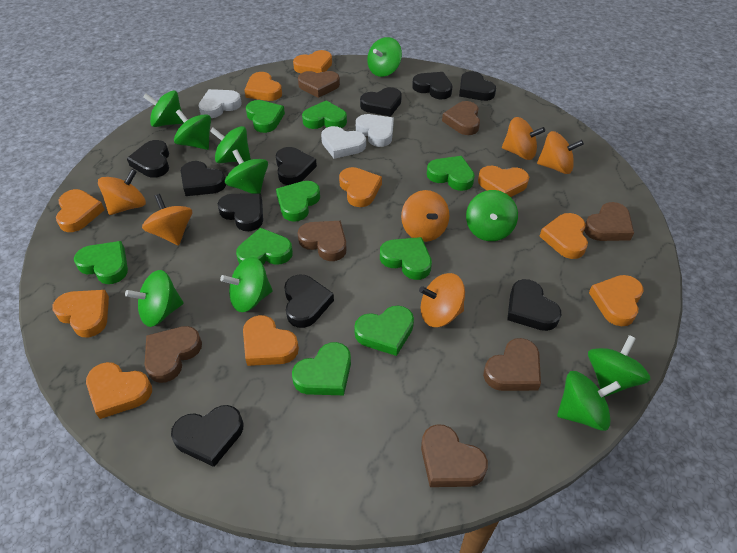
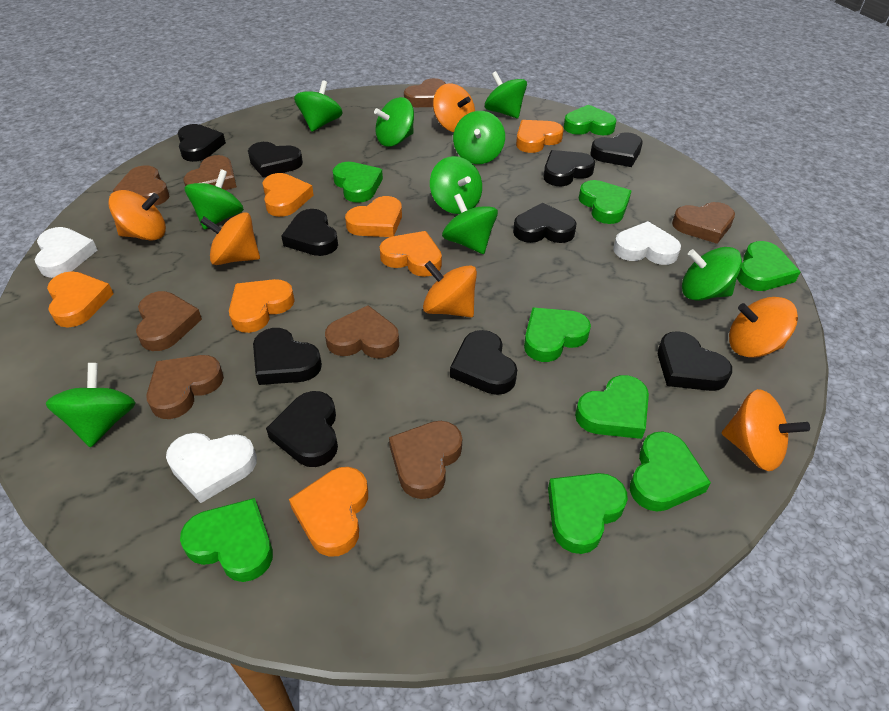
brown heart: [145,326,202,383] [298,71,340,98] [298,221,347,261] [421,424,488,487] [442,101,480,135] [483,338,541,391] [584,202,634,241] = 7 -> [113,165,169,206] [136,291,202,351] [146,355,224,419] [183,155,237,190] [325,305,399,359] [389,421,462,499] [404,78,446,107] [672,202,735,244] = 8
green spinning top: [125,270,184,327] [143,90,184,127] [174,109,211,150] [210,126,251,163] [220,257,273,312] [225,149,268,194] [367,37,402,77] [466,190,518,241] [557,371,621,431] [588,335,651,397] = 10 -> [46,363,135,447] [184,169,244,230] [294,80,343,132] [374,97,414,147] [430,156,482,214] [442,194,498,254] [453,111,505,164] [485,71,527,118] [682,247,742,301] = 9
orange heart: [52,290,109,337] [56,189,105,232] [86,362,152,419] [243,315,299,366] [244,72,282,101] [293,50,332,73] [339,167,382,207] [478,166,529,197] [539,213,588,259] [589,275,644,326] = 10 -> [47,271,113,327] [229,279,295,333] [262,173,314,217] [289,467,368,557] [345,196,402,237] [380,231,442,277] [516,120,564,153] = 7

